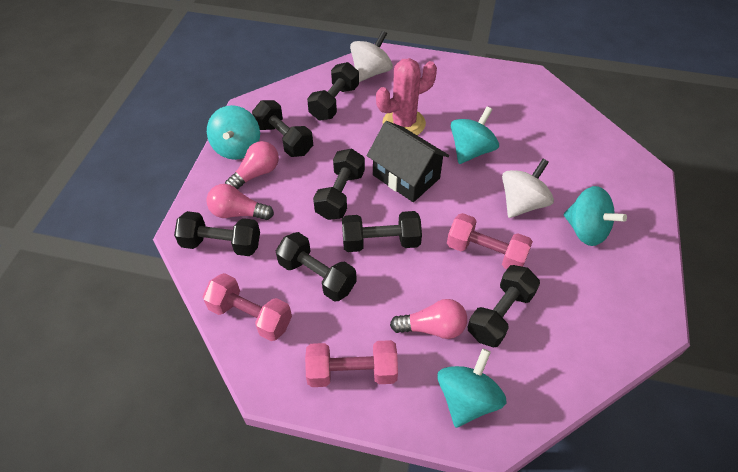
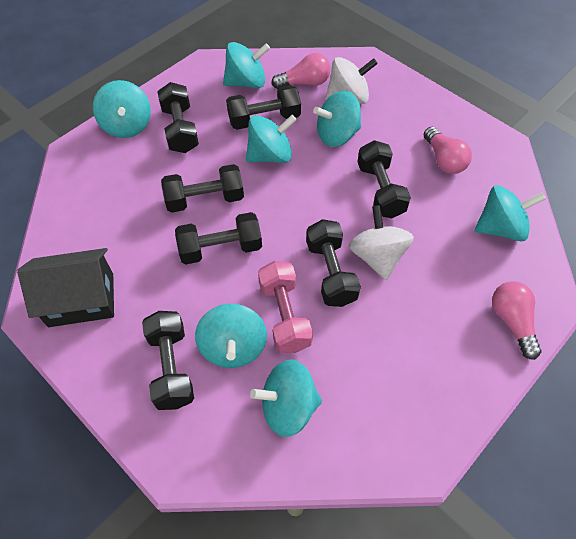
pink cactus: [376,58,437,135] = 1 -> none = 0
pink dumbbell: [202,273,292,341] [305,340,398,387] [447,213,533,269] = 3 -> [258,261,313,353] = 1
turquoise spinning top: [207,105,260,160] [437,348,507,428] [451,106,499,164] [564,186,627,246] = 4 -> [93,80,151,138] [195,304,267,368] [223,42,270,88] [246,115,297,163] [250,359,322,437] [313,91,361,147] [475,185,546,242] = 7

